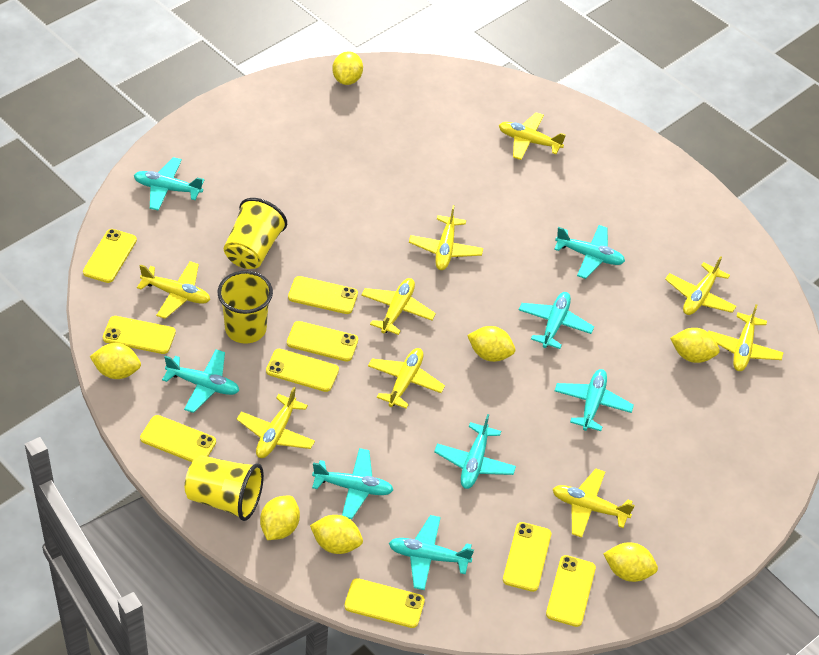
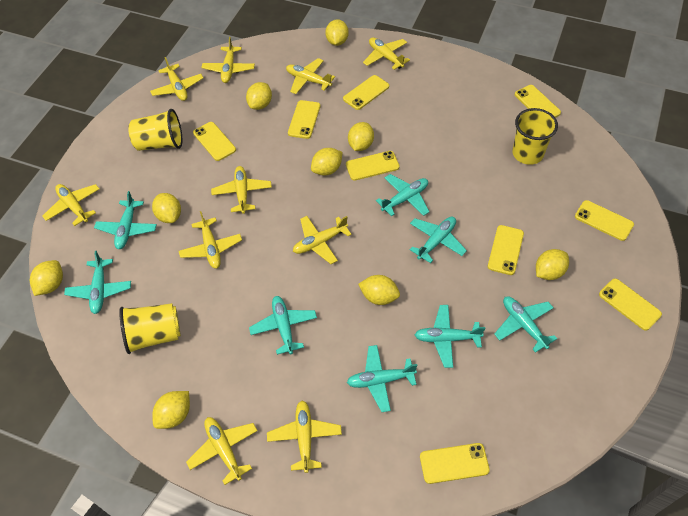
yellow lemon: [90,343,141,379] [260,496,300,540] [310,515,363,554] [332,51,363,85] [467,326,515,362] [603,542,658,582] [670,328,720,363] = 7 -> [30,260,63,296] [152,193,181,223] [152,391,190,429] [246,82,272,110] [311,148,342,176] [325,19,349,46] [348,122,374,151] [358,275,400,305] [536,249,569,280] = 9
yellow plane: [137,261,210,319] [237,387,315,458] [361,278,436,335] [368,348,445,409] [409,205,483,270] [499,112,566,160] [553,469,635,538] [665,256,737,315] [708,304,784,371] = 9 -> [42,184,99,226] [150,57,203,101] [179,211,242,269] [186,417,258,485] [201,37,255,83] [211,166,272,214] [267,401,342,473] [286,58,335,94] [293,216,352,264] [363,37,410,70] = 10

